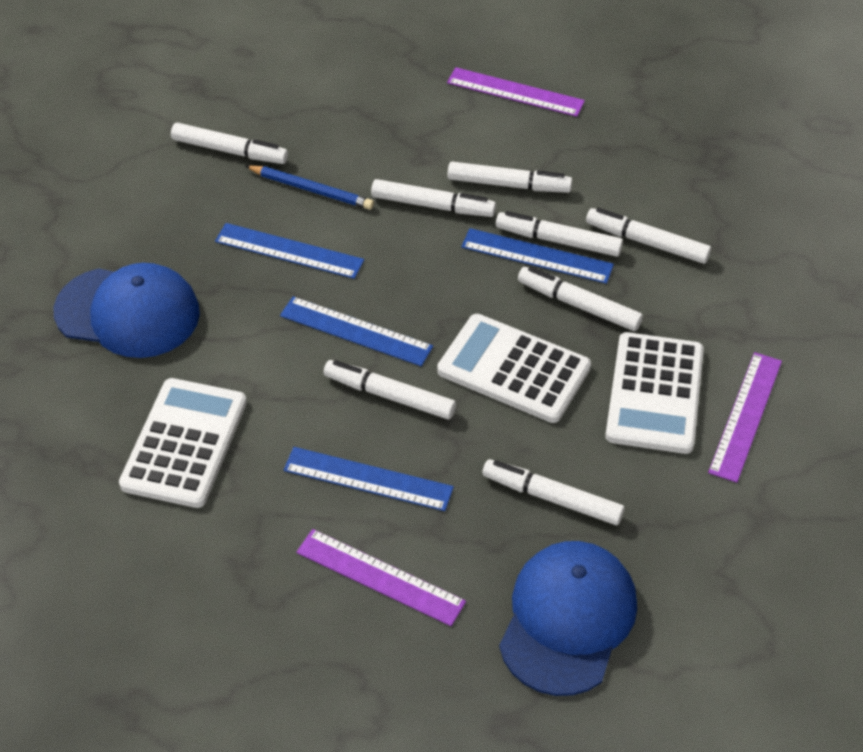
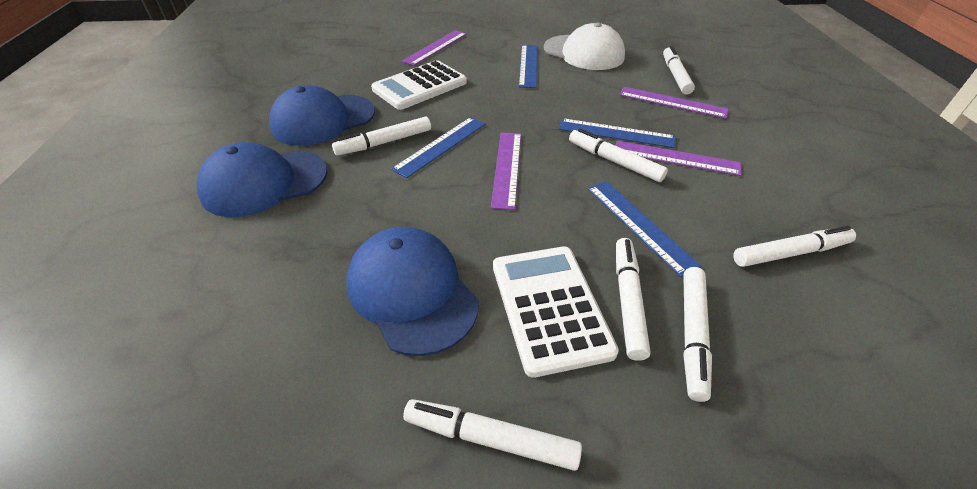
blue cap: [53,263,200,358] [499,541,637,696] = 2 -> [197,142,327,217] [269,85,375,146] [347,227,479,356] = 3
blue pencil: [245,165,374,210] = 1 -> none = 0
purple ruler: [296,529,466,626] [447,67,585,117] [708,352,782,483] = 3 -> [402,30,467,66] [491,132,521,210] [616,140,741,176] [619,87,729,119] = 4
white calculator: [119,378,247,508] [437,314,591,423] [605,332,704,454] = 3 -> [371,60,467,110] [493,246,619,378] = 2
white cap: none = 0 -> [544,23,625,70] = 1
white marker: [171,123,288,164] [324,360,456,420] [371,179,496,217] [447,162,572,193] [482,459,624,525] [496,211,623,257] [518,267,643,331] [586,208,711,264] = 8 -> [332,116,431,156] [403,399,582,471] [569,128,668,182] [616,238,651,361] [663,46,695,95] [683,267,712,402] [733,226,856,267] = 7

